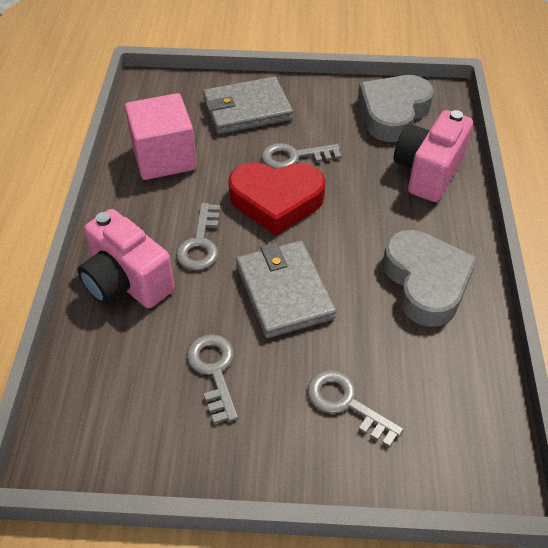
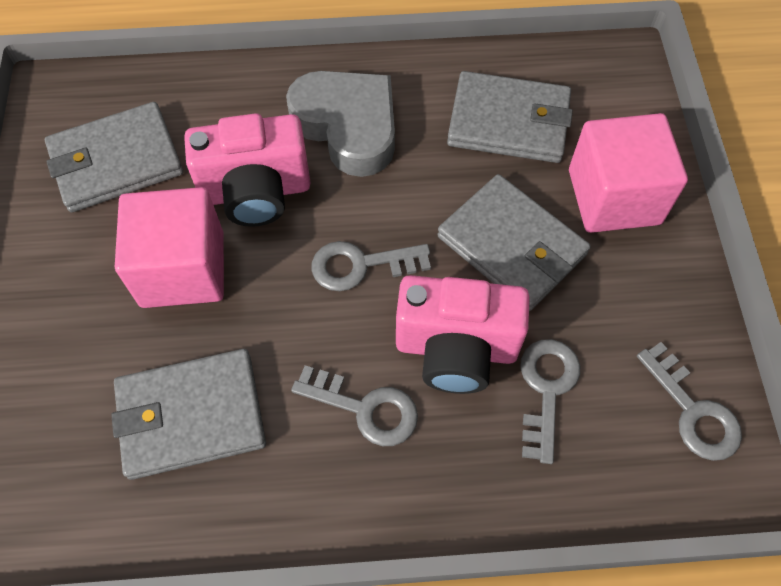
grey heart: [358,75,434,142] [383,230,478,327] = 2 -> [286,71,395,177] = 1
grey wallet: [203,77,293,134] [236,241,336,338] = 2 -> [45,102,183,212] [111,349,266,480] [437,174,591,311] [447,71,573,163] = 4
pink cube: [125,93,197,180] = 1 -> [115,187,224,308] [569,113,688,233] = 2
red heart: [228,162,326,235] = 1 -> none = 0

